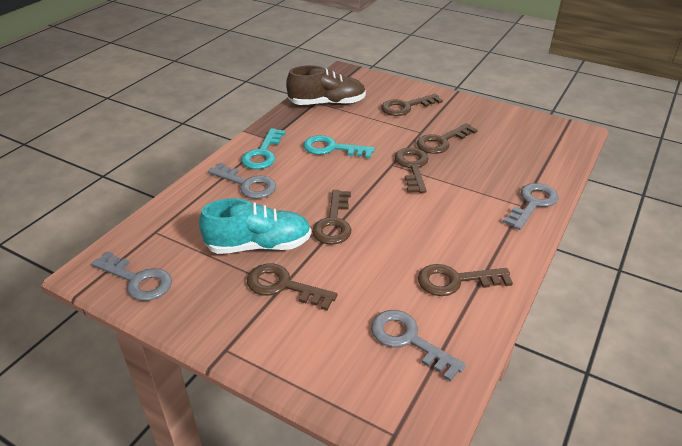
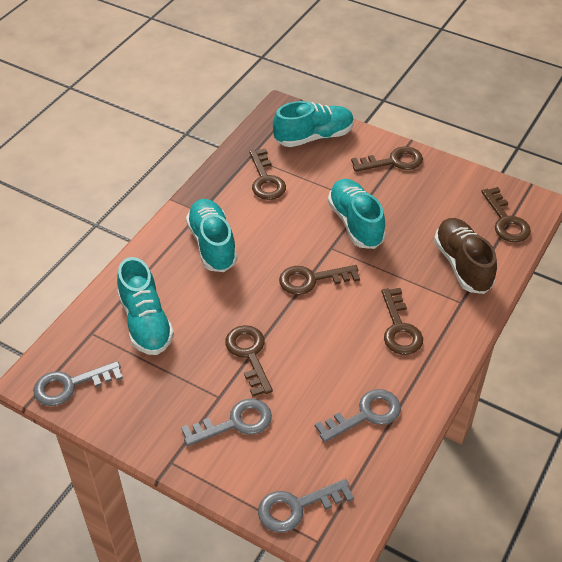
turquoise key: [241,128,286,169] [303,135,375,158] = 2 -> none = 0
turquoise shoe: [199,198,311,254] = 1 -> [117,257,174,355] [186,199,237,272] [273,101,354,147] [328,179,386,249] = 4

